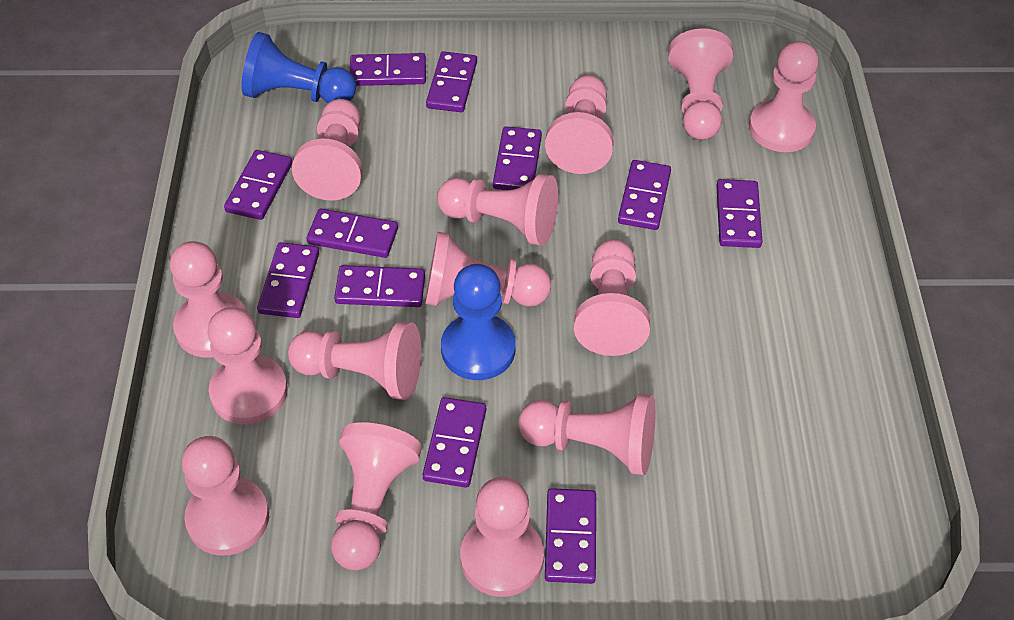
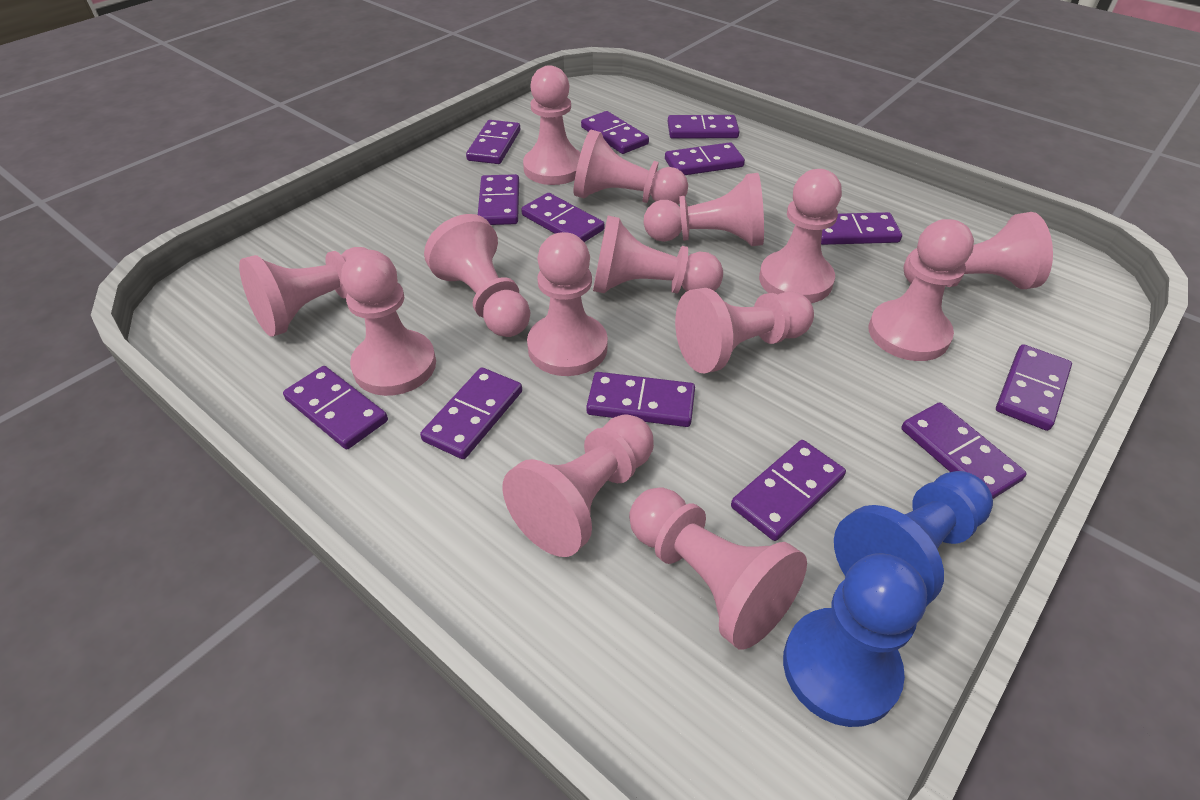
purple domino: [224,150,292,220] [257,242,319,318] [307,209,398,258] [334,265,425,307] [350,53,426,86] [423,397,486,488] [426,51,477,112] [493,126,542,190] [545,488,596,584] [618,160,671,230] [716,179,763,248] = 11 -> [283,366,388,449] [420,367,522,459] [466,120,521,164] [478,174,519,225] [521,193,604,242] [581,111,649,154] [586,372,695,427] [665,142,745,175] [668,115,739,139] [731,440,846,541] [821,212,902,245] [902,402,1027,499] [996,344,1072,431] = 13

